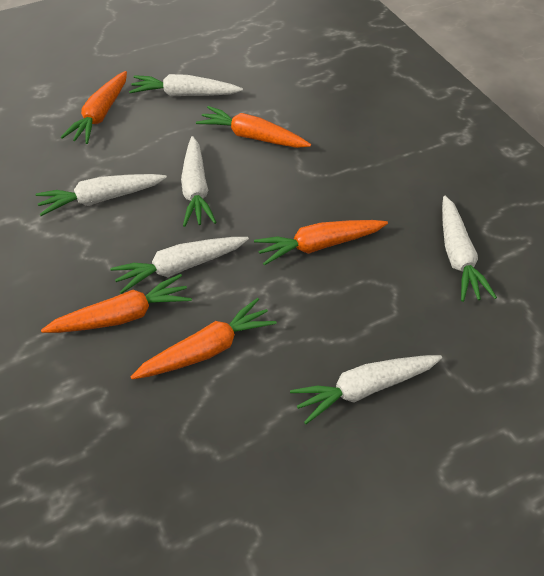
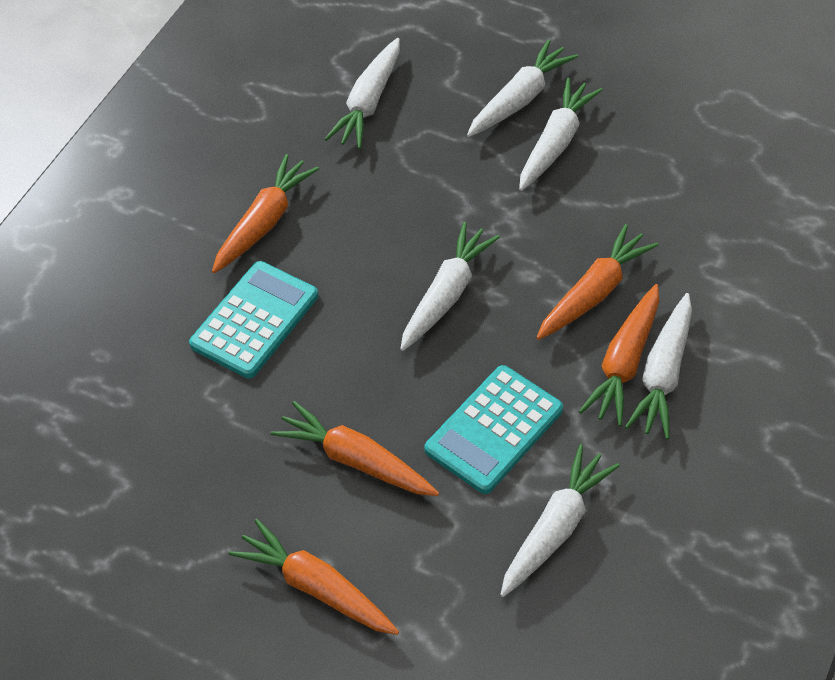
turquoise calculator: none = 0 -> [189,261,318,378] [424,365,563,494] = 2

